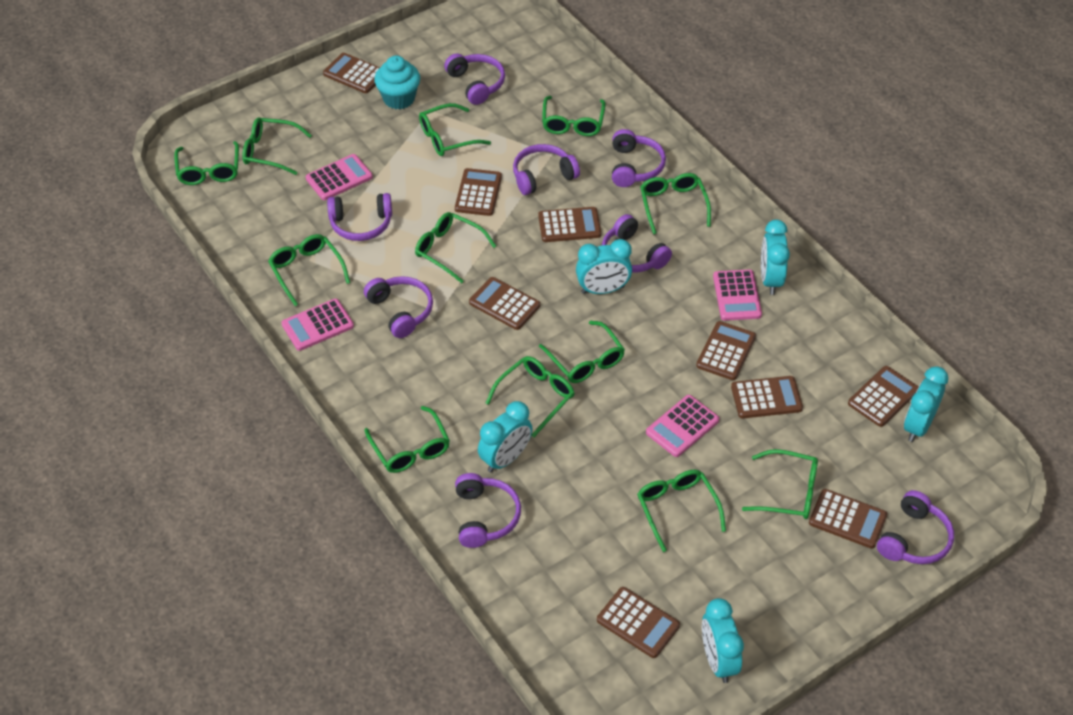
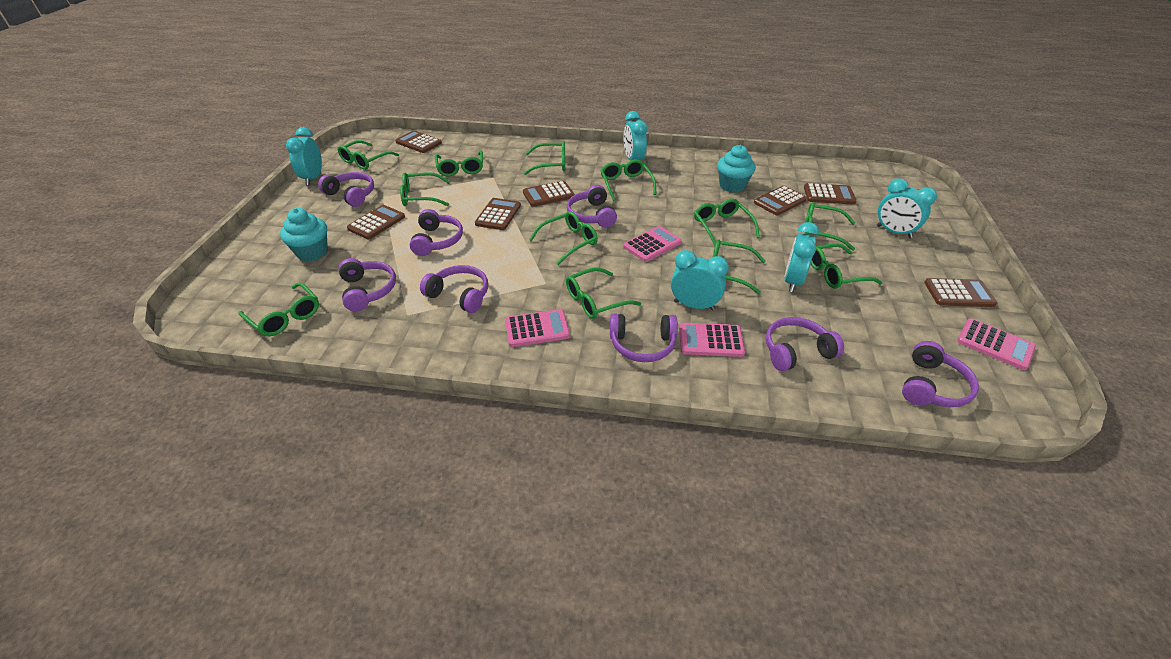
brown calculator: [323,53,380,93] [455,168,502,216] [469,277,540,330] [538,207,601,242] [597,587,680,658] [696,321,756,380] [731,376,803,418] [809,489,887,549] [848,366,918,427] = 9 -> [347,205,405,239] [395,131,442,153] [475,198,521,230] [523,181,575,207] [754,186,807,215] [804,183,856,205] [924,278,997,307] = 7
turquoise cupcake: [374,56,420,109] = 1 -> [280,208,328,261] [717,145,756,193] = 2

